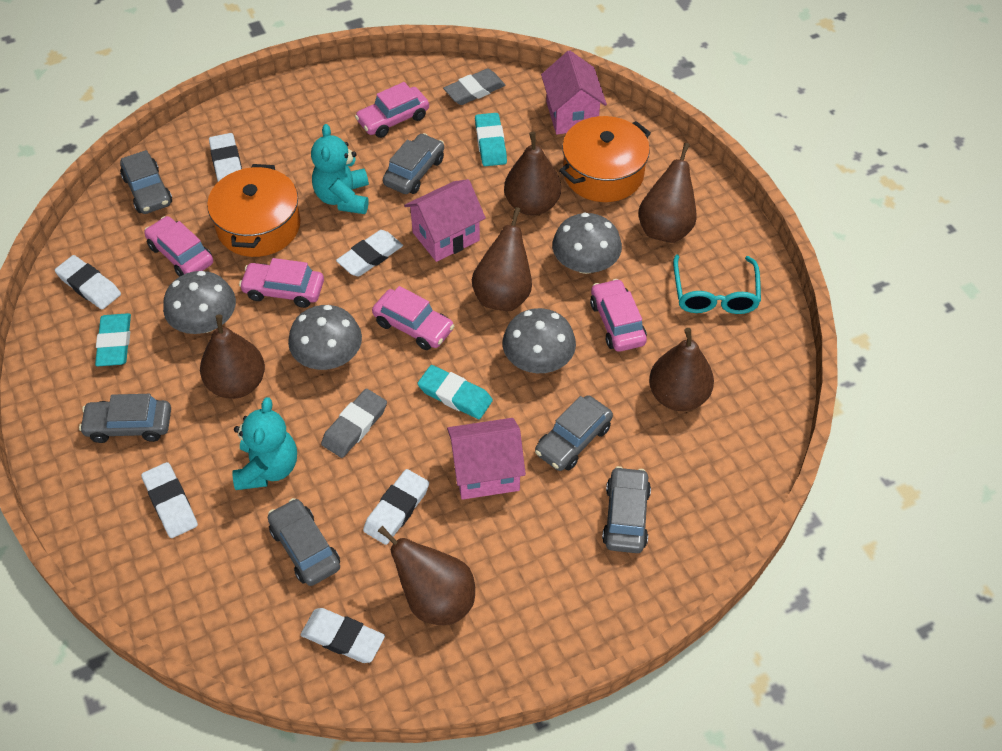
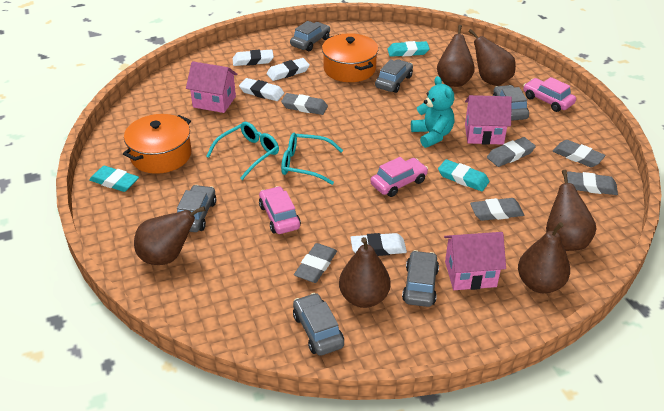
grey eraser: [321,389,387,458] [443,69,505,105] = 2 -> [281,93,328,115] [294,243,337,283] [470,198,524,221] [487,137,536,167] [553,140,606,167] [567,171,618,195] = 6
grey mushroom: [163,271,236,334] [288,305,362,370] [502,308,576,373] [552,212,622,274] = 4 -> none = 0
pink car: [144,216,213,277] [239,258,324,308] [355,82,429,138] [372,286,454,350] [590,279,647,352] = 5 -> [259,186,301,234] [370,157,428,197] [523,77,576,112] = 3
turquoise glasses: [673,254,761,314] = 1 -> [206,122,279,180] [281,133,343,185] = 2
turquoise teddy bear: [232,397,297,490] [311,124,369,214] = 2 -> [411,76,454,148] = 1
white eraser: [55,255,121,309] [141,462,198,538] [209,133,242,182] [301,608,385,663] [336,230,403,276] [363,469,429,545] = 6 -> [232,49,274,66] [239,78,284,101] [267,58,310,81] [350,233,407,256] = 4

